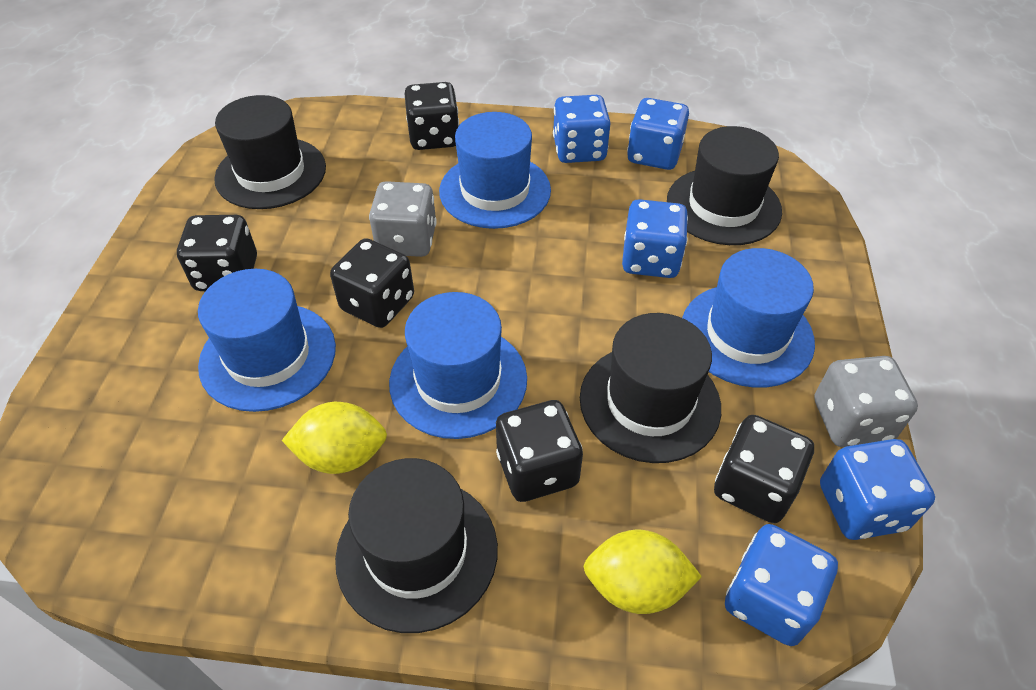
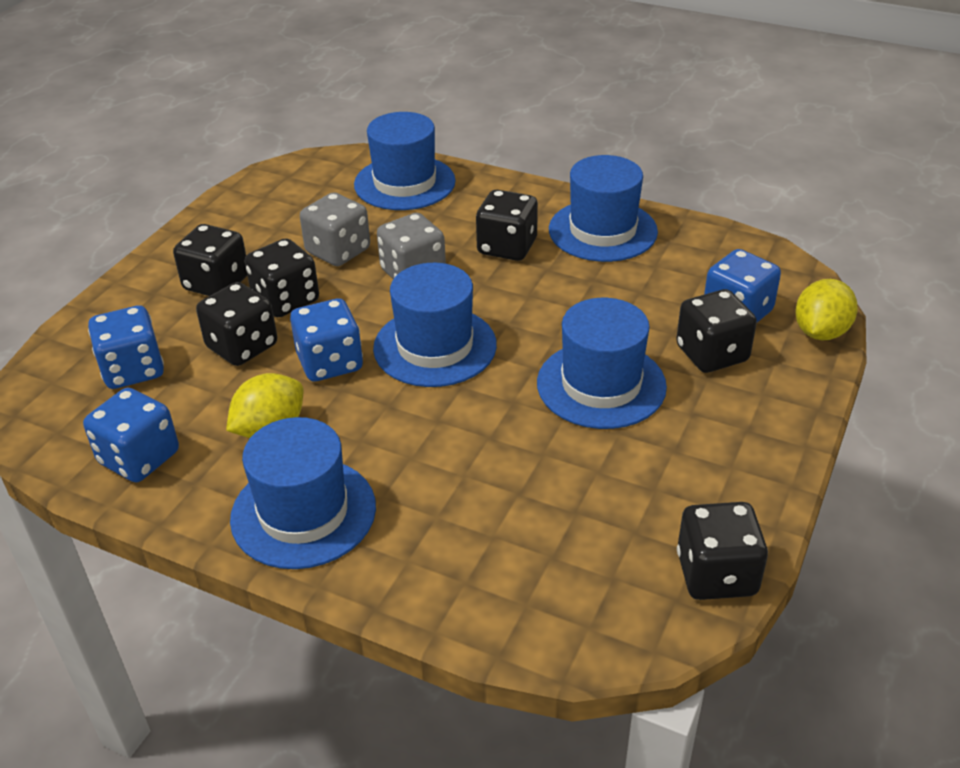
black dice: [177,215,257,291] [330,238,414,328] [405,82,459,150] [496,400,583,502] [714,415,814,523] = 5 -> [173,224,247,296] [196,282,277,366] [245,238,319,317] [476,190,538,261] [676,289,757,373] [677,502,768,600] = 6
black hat: [214,95,326,209] [335,458,498,633] [580,313,721,463] [667,126,782,245] = 4 -> none = 0
blue dice: [553,95,611,163] [622,199,688,278] [627,98,689,170] [725,524,838,646] [820,439,935,540] = 5 -> [83,388,179,482] [88,306,164,389] [290,298,363,382] [704,249,781,322] = 4
blue hat: [198,269,336,412] [389,292,527,439] [439,112,551,229] [682,248,815,388] = 4 -> [230,417,376,569] [354,112,456,210] [373,263,497,387] [537,298,667,429] [549,155,658,262] = 5

